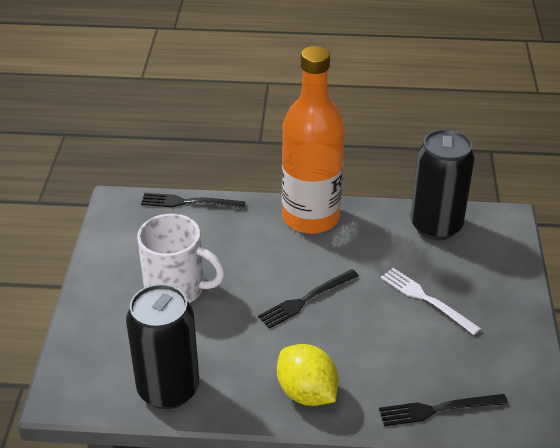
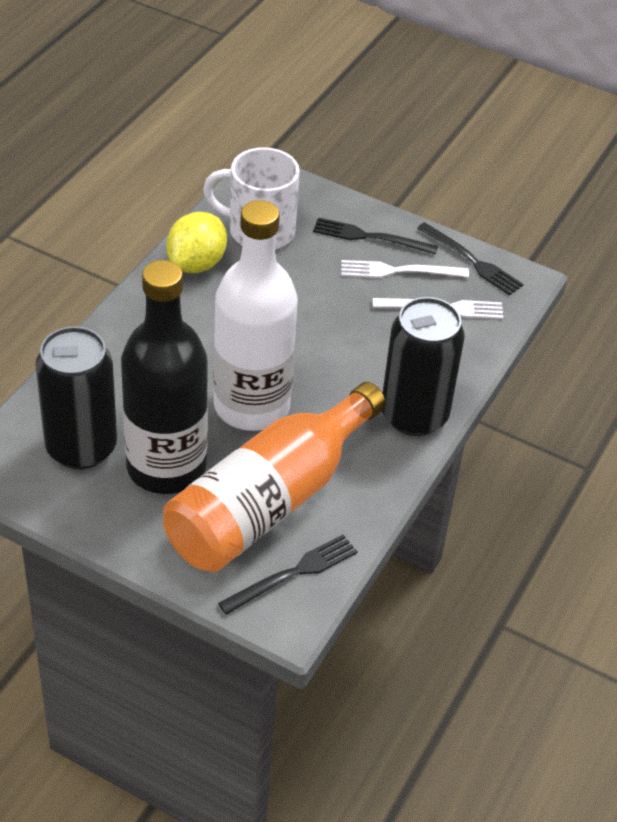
black bottle: none = 0 -> [121,260,208,494] = 1
white bottle: none = 0 -> [213,200,298,431] = 1
white fork: [381,268,481,335] = 1 -> [341,260,469,278] [373,298,503,319] = 2

